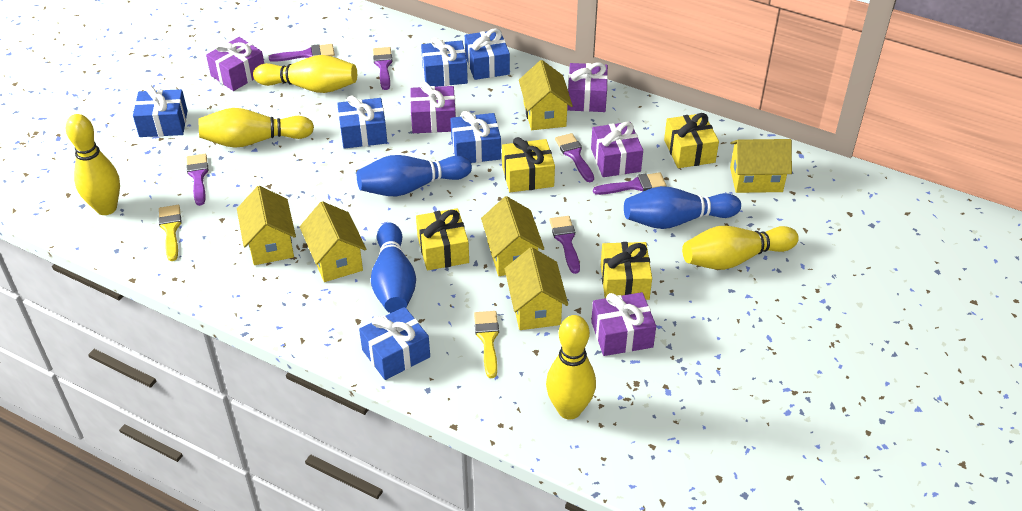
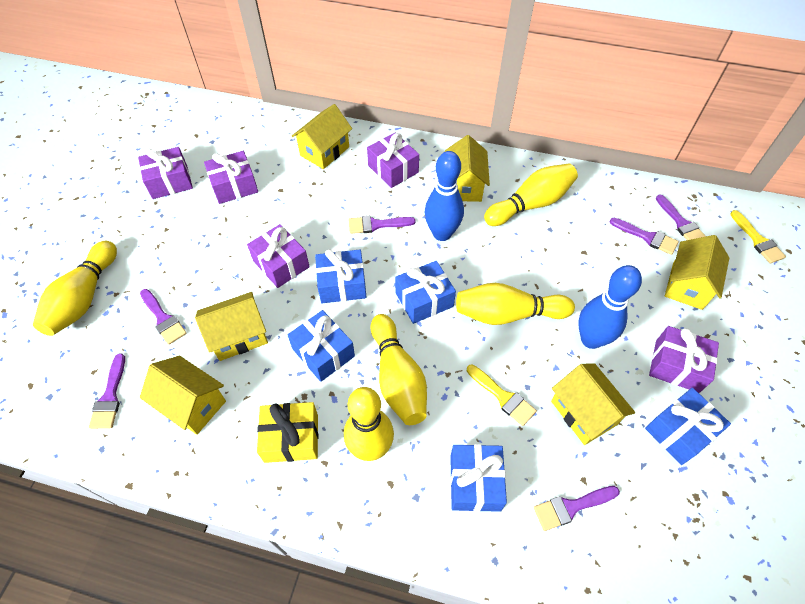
blue bowling pin: [357,155,472,196] [371,223,416,313] [624,186,741,229] = 3 -> [424,151,464,241] [578,265,642,349] = 2
blue gift: [133,85,188,137] [337,96,387,149] [359,307,430,380] [421,37,468,87] [450,111,501,163] [465,28,510,80] = 6 -> [288,310,355,382] [315,249,366,303] [395,261,456,324] [450,444,507,512] [645,388,731,465] = 5
yellow gift: [416,208,469,270] [502,137,555,192] [601,242,652,300] [664,113,719,168] = 4 -> [257,402,318,463] = 1

